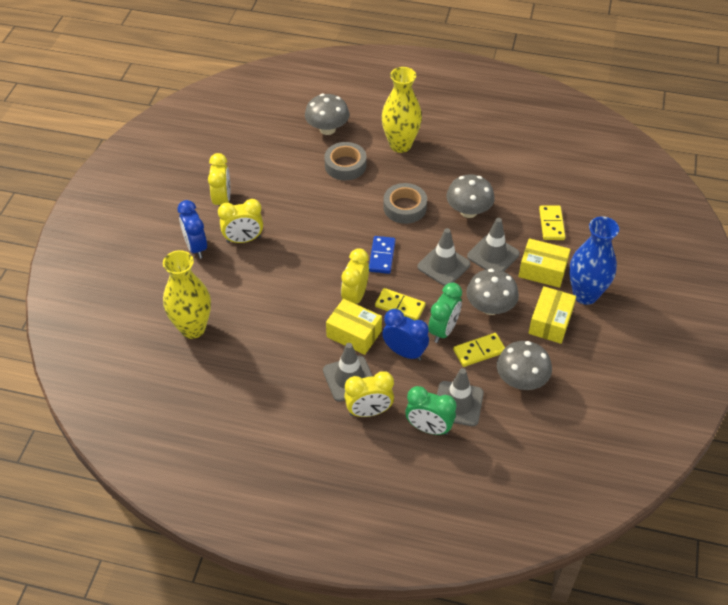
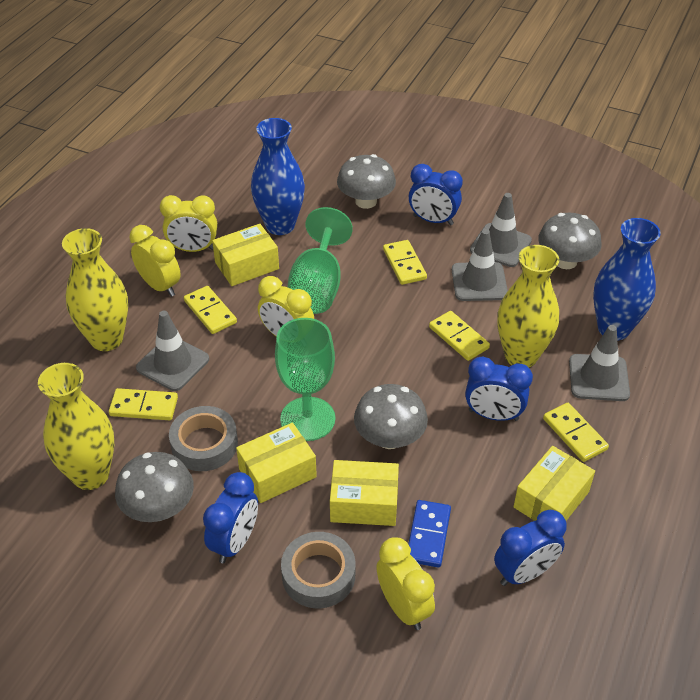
blue clock: [178,200,207,259] [382,309,429,361] = 2 -> [203,472,258,563] [409,164,463,226] [465,357,533,421] [494,510,567,586] = 4
blue vase: [569,216,619,305] = 1 -> [251,118,305,235] [593,218,661,340] = 2
green clock: [405,386,456,435] [428,283,462,343] = 2 -> none = 0
green goblet: none = 0 -> [275,318,335,441] [287,207,353,314] = 2
yellow box: [326,299,382,355] [518,238,571,288] [529,286,576,344] = 3 -> [212,224,279,286] [236,423,317,503] [330,460,399,526] [513,446,595,521] = 4
yellow domino: [375,288,426,321] [453,333,505,367] [539,205,565,240] = 3 -> [109,388,178,420] [184,286,237,334] [383,240,427,285] [429,311,490,361] [543,403,609,462] = 5
yellow vase: [163,250,211,339] [381,67,422,153] = 2 -> [38,363,114,490] [62,228,128,351] [497,245,559,367] = 3

